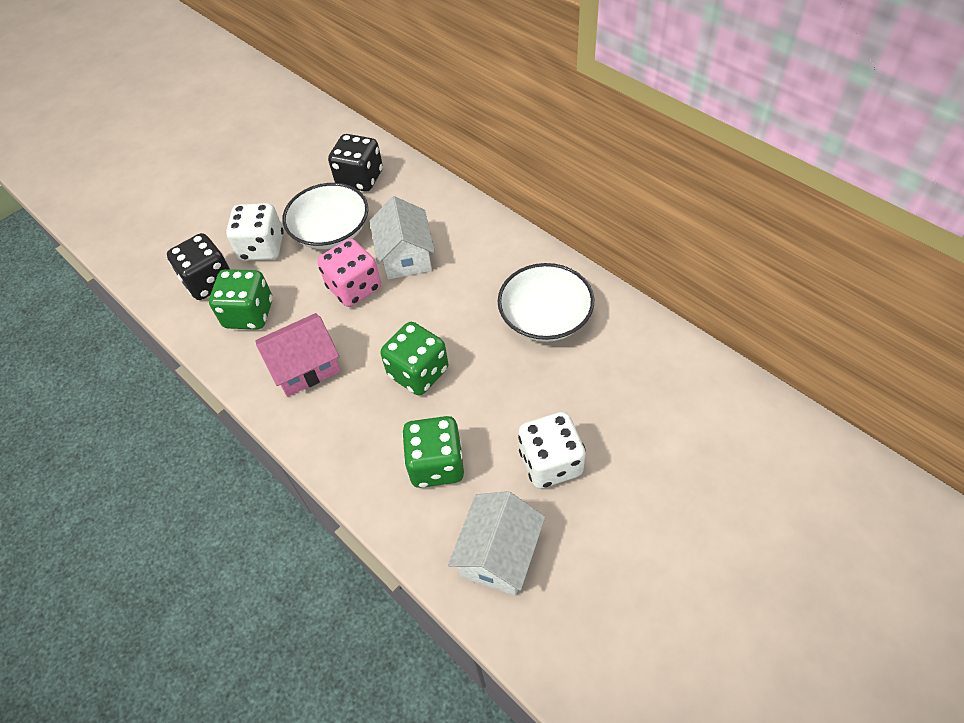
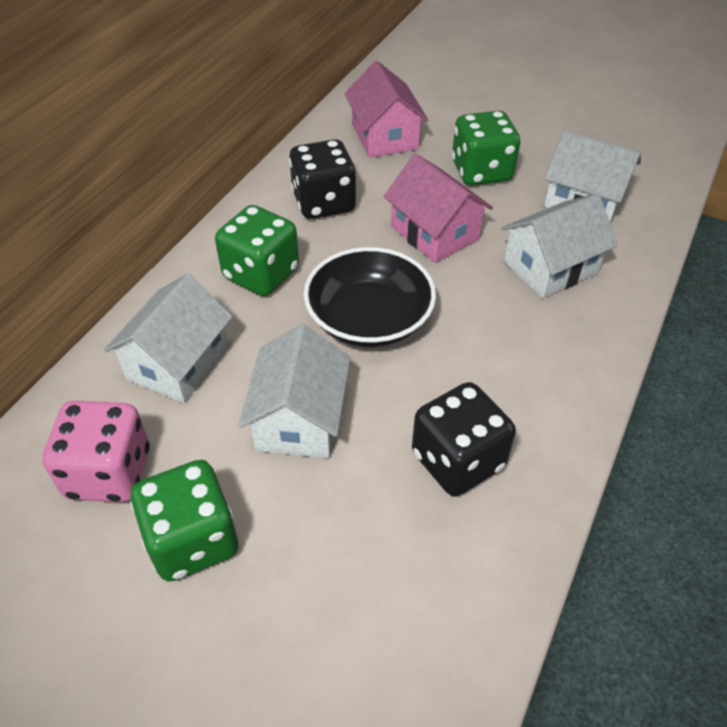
black bowl: none = 0 -> [304,247,436,347] = 1
pink house: [255,313,341,397] = 1 -> [345,61,428,158] [384,153,493,263] = 2
white bowl: [283,183,368,249] [498,263,594,342] = 2 -> none = 0
white dice: [226,203,284,261] [518,412,586,488] = 2 -> none = 0
white house: [370,196,435,280] [448,491,545,596] = 2 -> [104,274,233,403] [239,324,350,458] [502,193,618,298] [544,131,641,224] = 4

